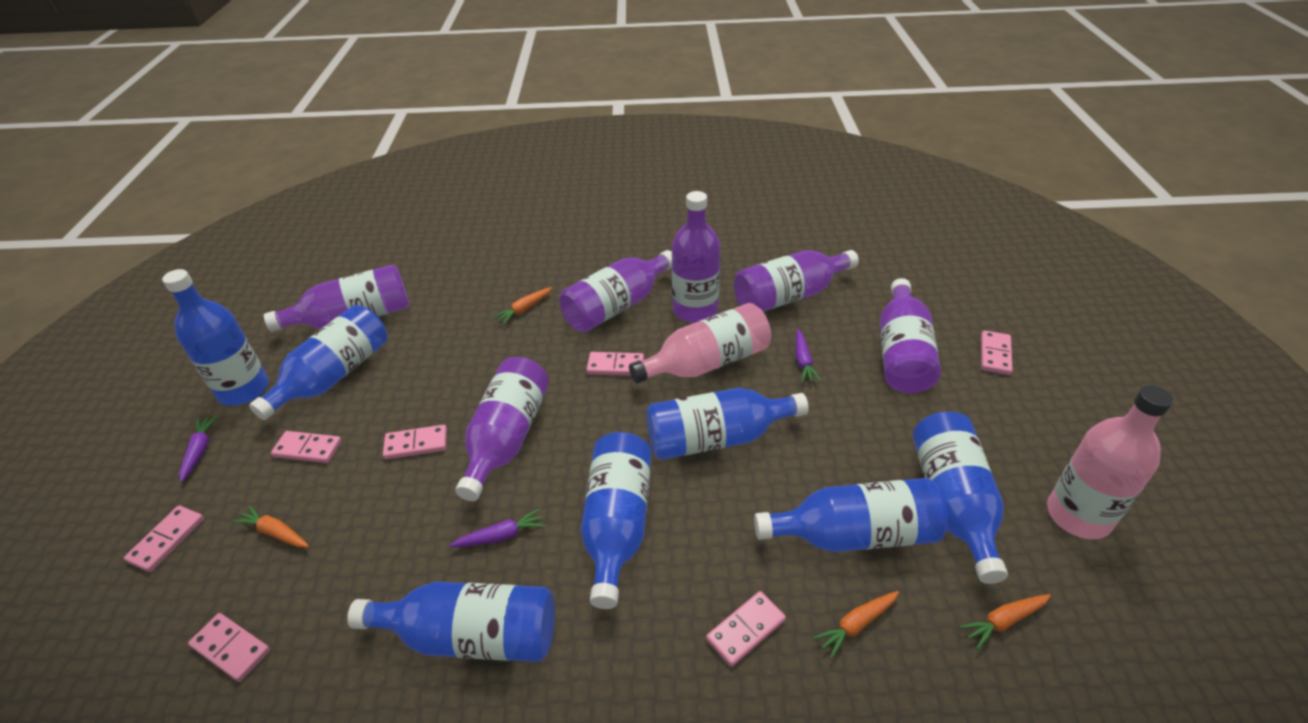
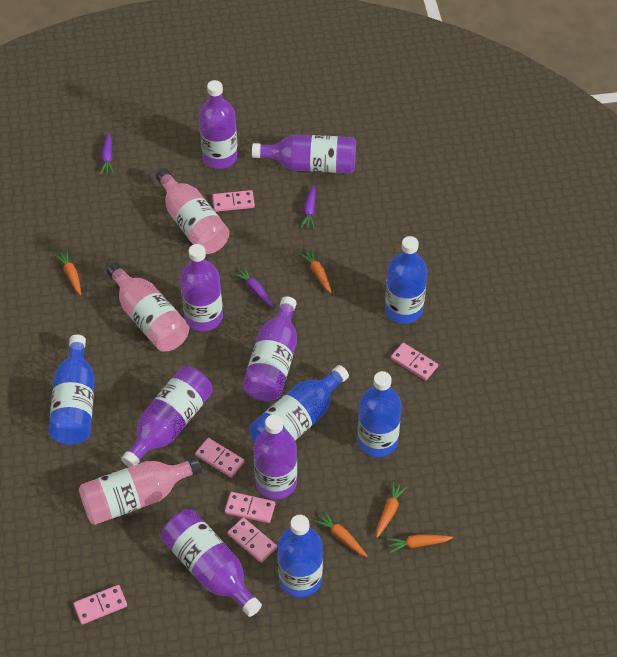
blue bottle: [162,269,269,405] [249,305,387,420] [347,582,555,662] [581,432,652,609] [646,388,809,460] [754,478,948,552] [912,411,1008,584] = 7 -> [49,335,95,445] [250,365,349,442] [278,515,323,598] [357,371,402,457] [385,236,427,324] = 5
orange carrot: [232,505,309,547] [493,287,552,325] [813,591,899,659] [959,594,1051,649] = 4 -> [54,250,81,295] [300,249,332,293] [314,511,367,557] [376,481,407,538] [387,534,453,553] = 5
pink bottle: [629,303,771,383] [1047,385,1173,539] = 2 -> [79,457,202,525] [107,263,189,352] [156,169,229,254] = 3
pink domino: [124,505,204,572] [188,613,270,682] [271,431,342,463] [383,425,447,460] [586,352,644,376] [706,591,786,667] [981,330,1013,375] = 7 -> [73,585,127,625] [195,438,244,478] [212,190,255,212] [225,492,275,523] [227,517,277,563] [391,343,438,380] = 6
purple bottle: [264,265,409,332] [455,357,549,501] [559,250,672,332] [672,191,721,323] [734,250,859,312] [880,278,941,393] = 6 -> [121,366,213,467] [161,510,262,617] [180,244,223,331] [199,80,238,169] [243,296,297,401] [252,134,356,173] [253,414,297,500] = 7

